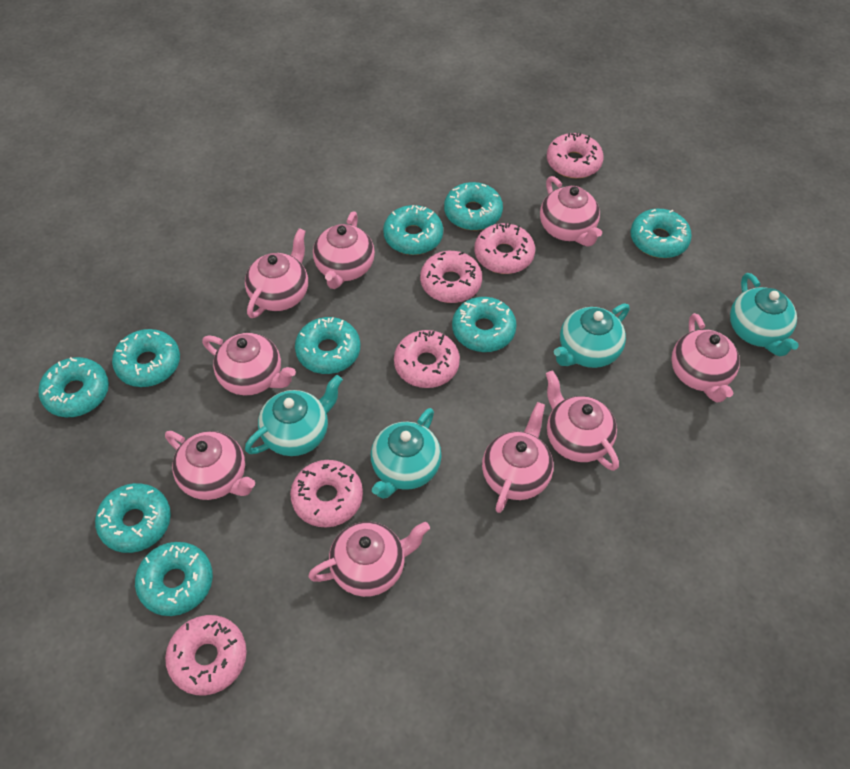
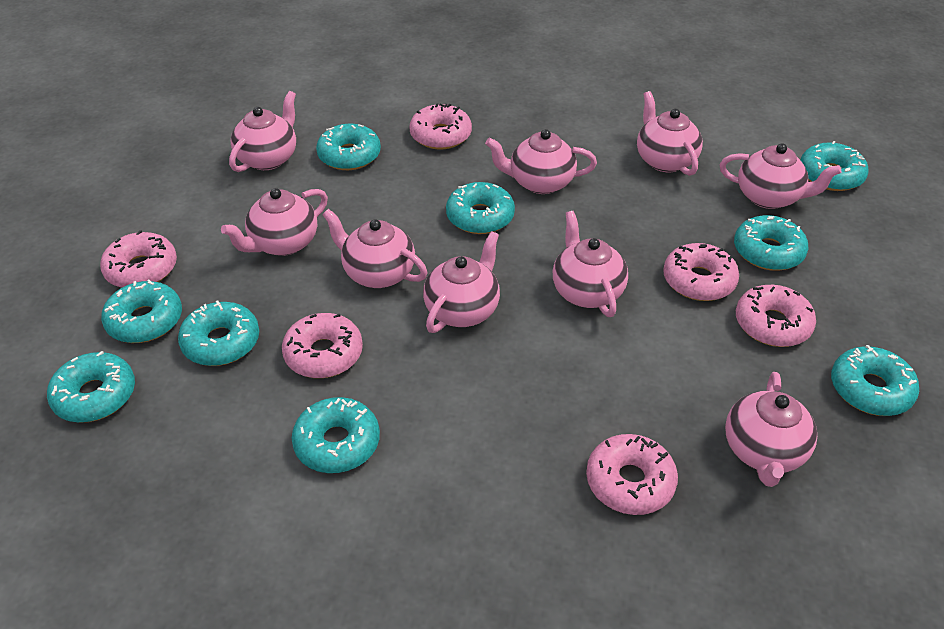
turquoise teapot: [245,375,343,456] [371,408,442,499] [554,304,630,368] [730,273,799,356] = 4 -> none = 0

